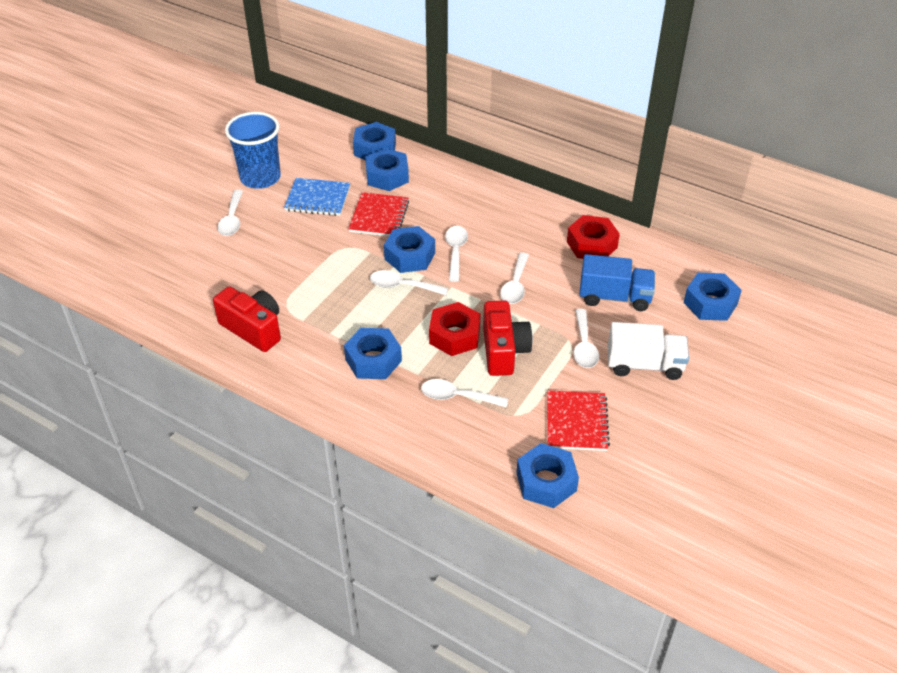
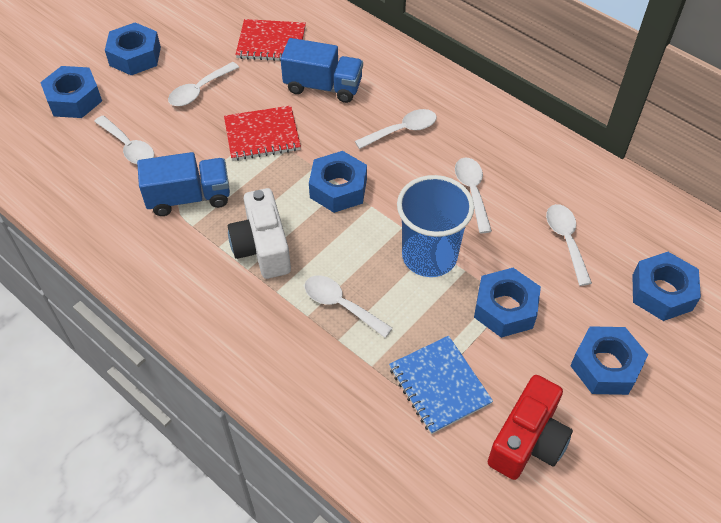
blue truck: [579,254,655,311] = 1 -> [137,152,230,216] [280,38,363,103] = 2
red camera: [213,286,281,352] [483,300,532,376] = 2 -> [488,375,573,480] = 1
red nut: [429,302,481,356] [567,215,620,259] = 2 -> none = 0
white camera: none = 0 -> [228,188,291,279] = 1
white truck: [608,322,689,380] = 1 -> none = 0

